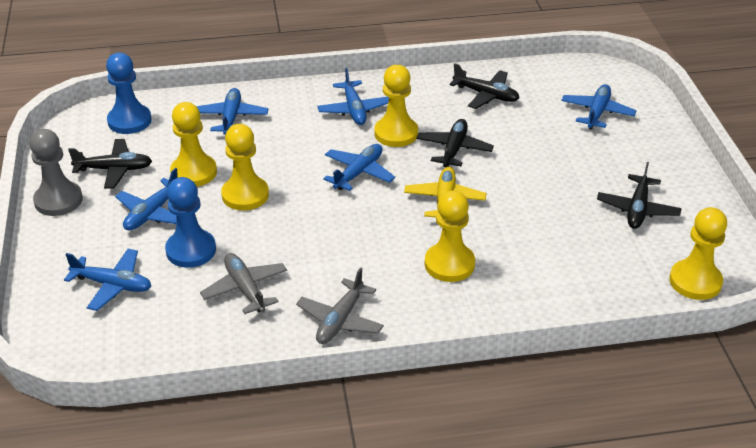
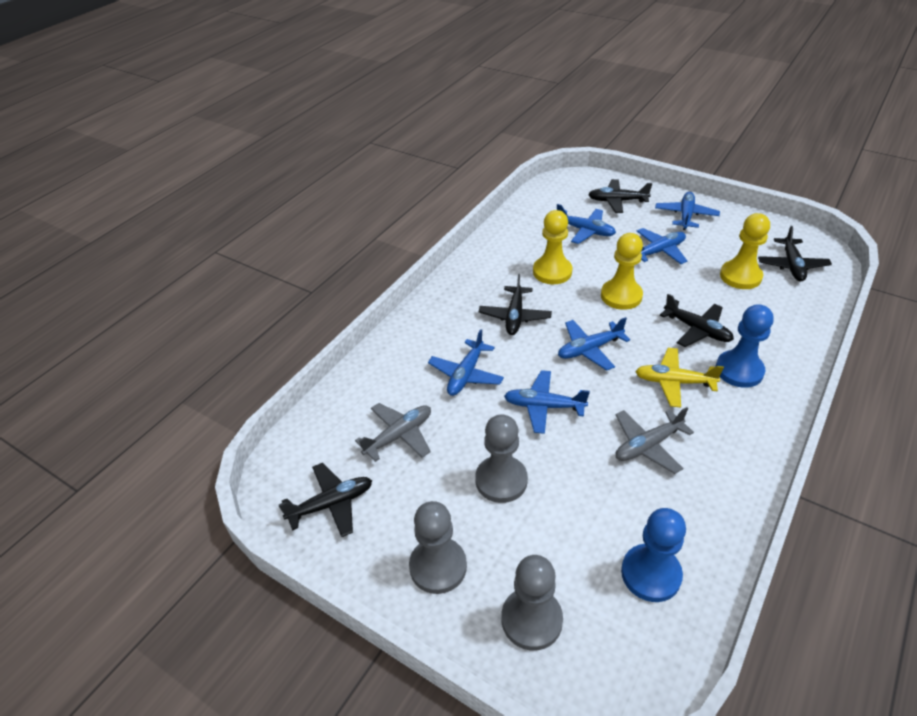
black plane: [68,139,152,189] [416,119,494,168] [449,63,519,109] [597,162,682,229] = 4 -> [279,463,372,537] [479,274,552,335] [588,179,652,213] [660,294,734,347] [758,226,832,281] = 5
grey pawn: [29,129,83,216] = 1 -> [409,501,467,594] [475,414,528,503] [501,555,563,651] = 3
yellow pawn: [170,102,217,187] [221,124,269,210] [374,65,418,147] [425,191,475,282] [669,207,727,300] = 5 -> [533,210,572,284] [601,233,643,310] [720,213,770,289] = 3

